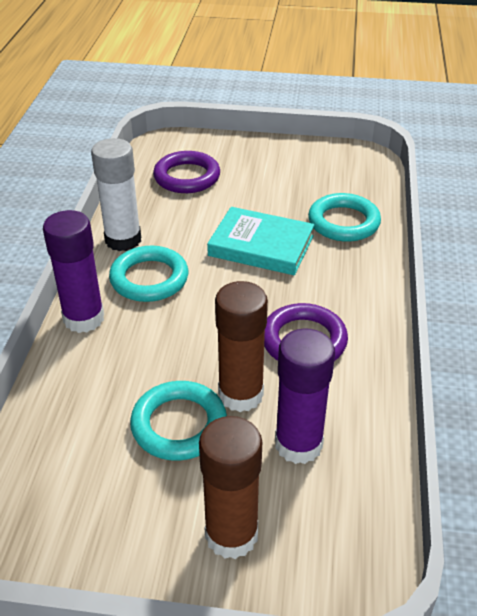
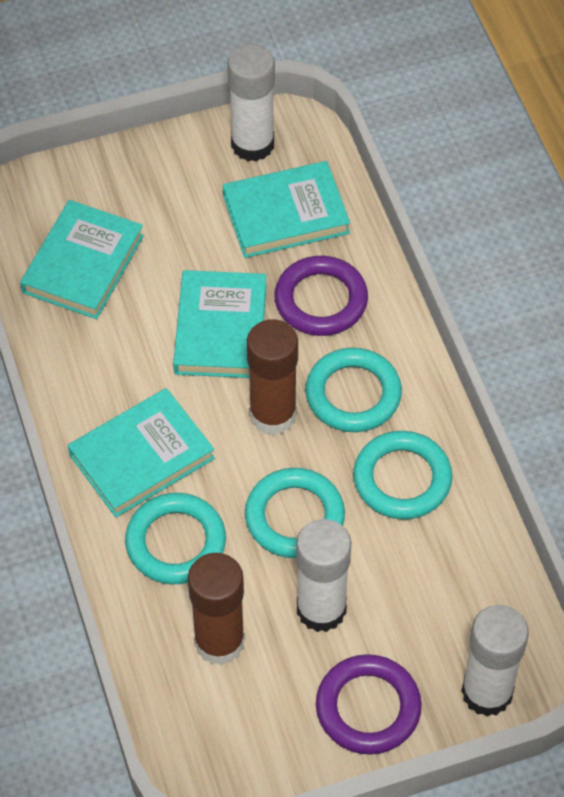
purple glue stick: [43,210,104,333] [275,328,335,464] = 2 -> none = 0
turquoise book: [207,207,315,275] = 1 -> [20,200,144,319] [68,388,215,517] [173,270,266,378] [223,161,350,258] = 4
turquoise ring: [109,246,188,302] [130,381,227,461] [308,193,381,242] = 3 -> [125,493,226,584] [245,468,345,558] [305,348,402,432] [353,431,452,519] = 4
white glue stick: [91,138,141,251] = 1 -> [227,44,275,162] [296,519,351,632] [461,605,529,717] = 3

